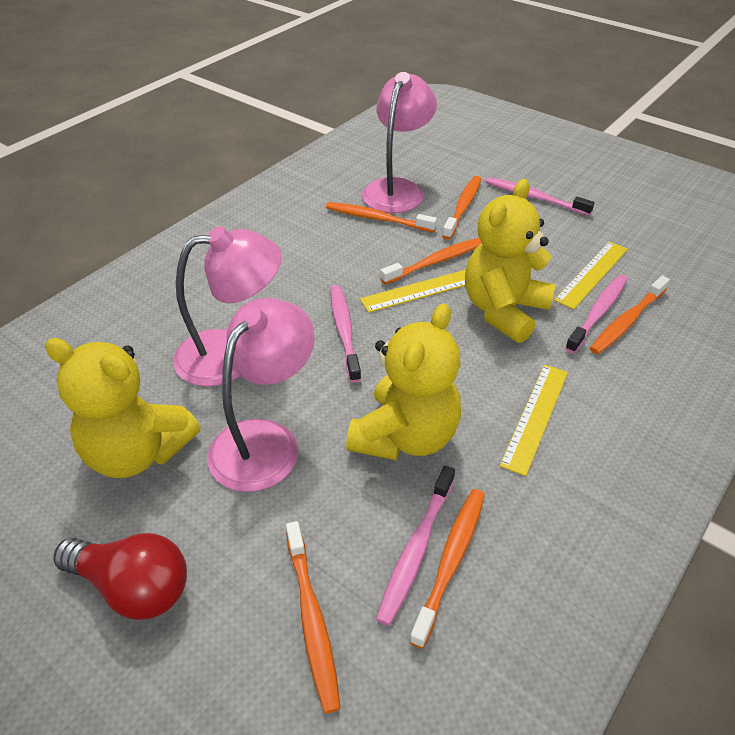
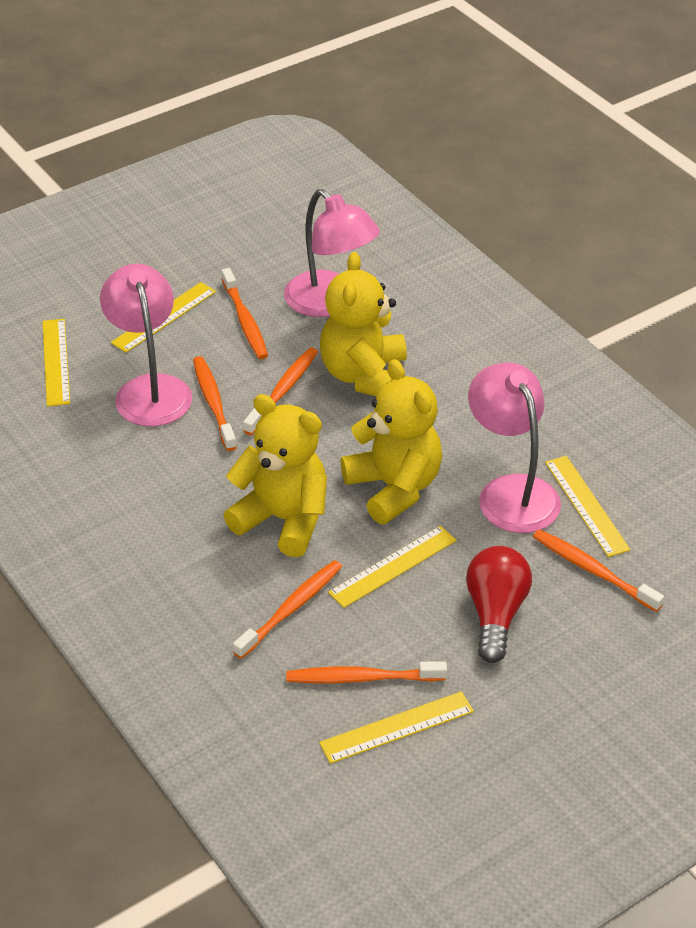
pink toothbrush: [330,285,361,383] [376,466,455,626] [486,177,594,216] [565,275,628,353] = 4 -> none = 0
yellow ruler: [360,270,465,313] [500,365,568,476] [554,241,628,310] = 3 -> [42,319,70,407] [111,282,216,353] [319,691,474,764] [328,526,457,608] [545,456,631,557] = 5

